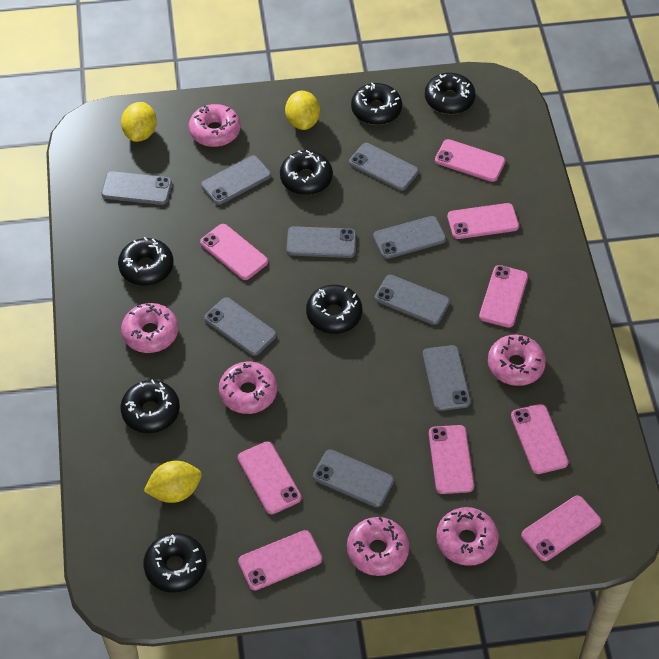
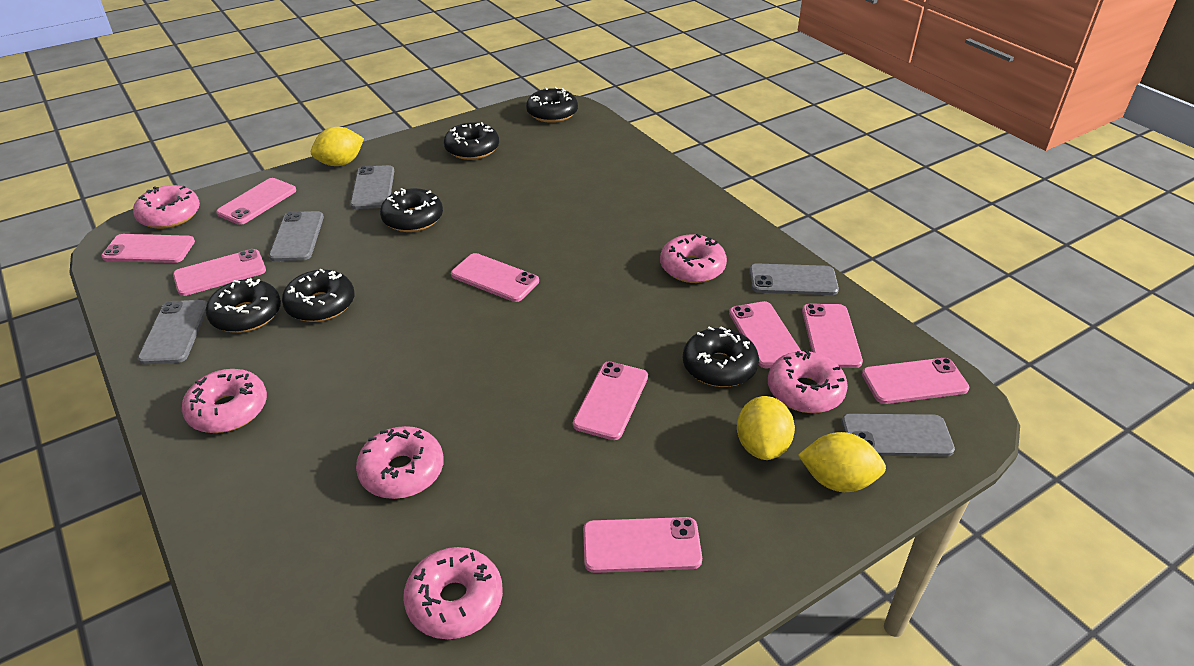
black donut: [118,237,174,286] [120,379,180,433] [143,533,206,593] [280,150,333,195] [306,285,362,334] [351,83,402,125] [425,73,476,114] = 7 -> [206,278,281,333] [282,269,354,322] [380,188,443,232] [444,122,499,160] [526,87,578,123] [683,326,759,387] = 6
grey phone: [101,171,172,205] [201,156,271,205] [204,297,277,356] [287,226,356,258] [313,450,394,507] [349,143,419,191] [373,216,446,259] [375,275,450,325] [423,345,471,411] = 9 -> [138,300,207,364] [269,211,324,261] [350,165,394,209] [750,263,839,295] [842,414,955,457] = 5

